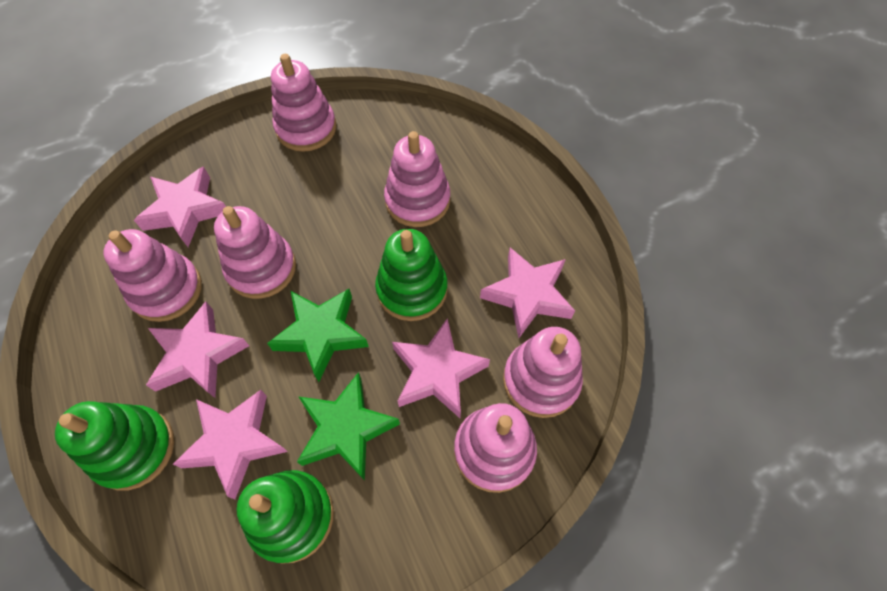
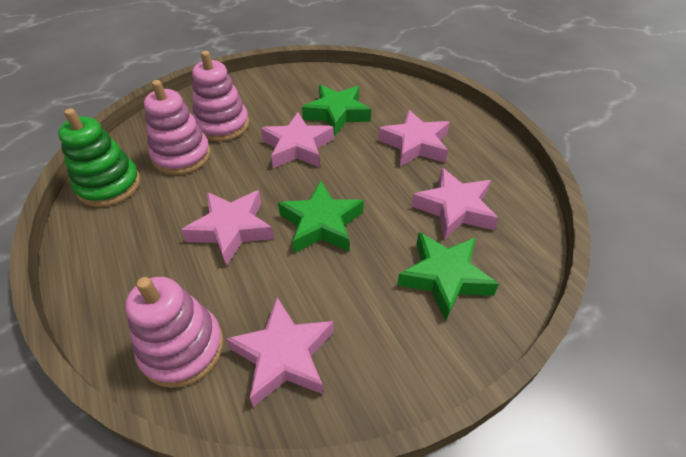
green stacking toy: [55,401,174,491] [237,470,334,564] [375,229,448,321] = 3 -> [58,108,141,207] = 1
green star: [267,289,369,382] [297,372,400,481] = 2 -> [278,181,364,253] [302,85,371,135] [397,232,499,321] = 3
pink stacking toy: [103,229,202,322] [214,206,296,299] [271,54,336,152] [384,131,450,227] [454,403,537,493] [503,327,583,418] = 6 -> [125,277,224,388] [144,80,211,175] [192,51,249,142] = 3

